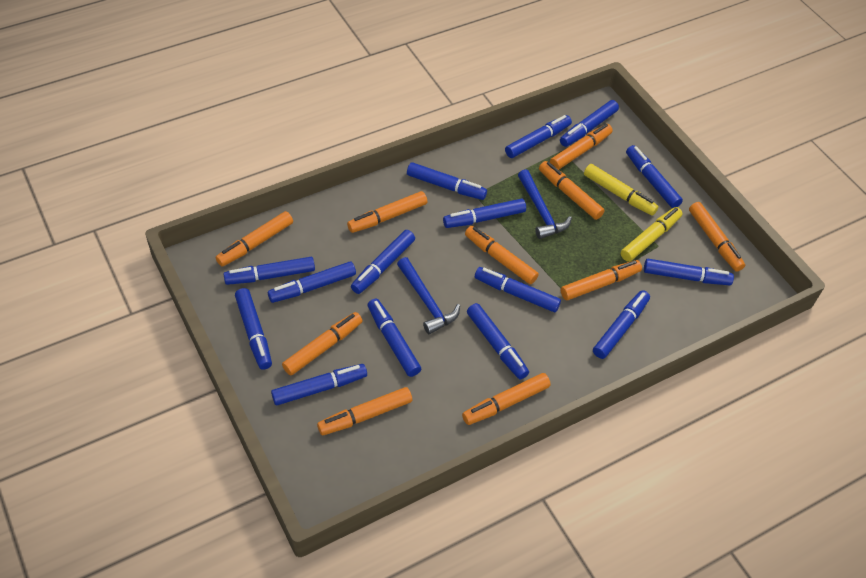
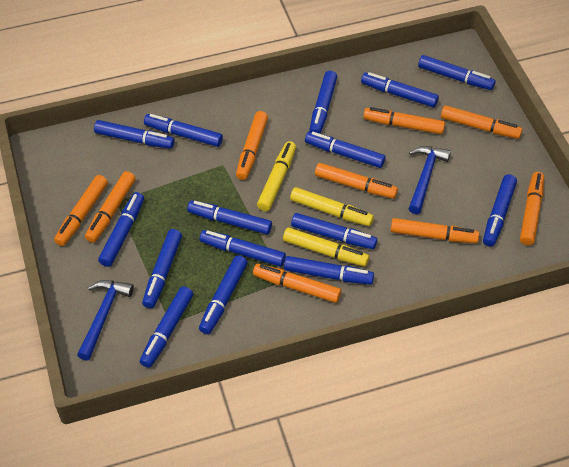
orange marker: [216,211,293,267] [282,312,362,376] [317,387,412,435] [347,191,427,233] [462,373,551,425] [465,226,539,284] [539,161,605,220] [550,124,613,170] [561,260,642,300] [689,202,745,272] = 10 -> [54,175,108,246] [85,171,135,243] [236,111,268,180] [253,264,341,303] [315,163,398,199] [363,107,445,134] [391,218,479,243] [441,105,522,139] [520,172,544,246] = 9
yellow marker: [584,164,659,216] [621,207,682,262] = 2 -> [257,141,296,211] [283,227,369,267] [290,187,374,226] = 3

